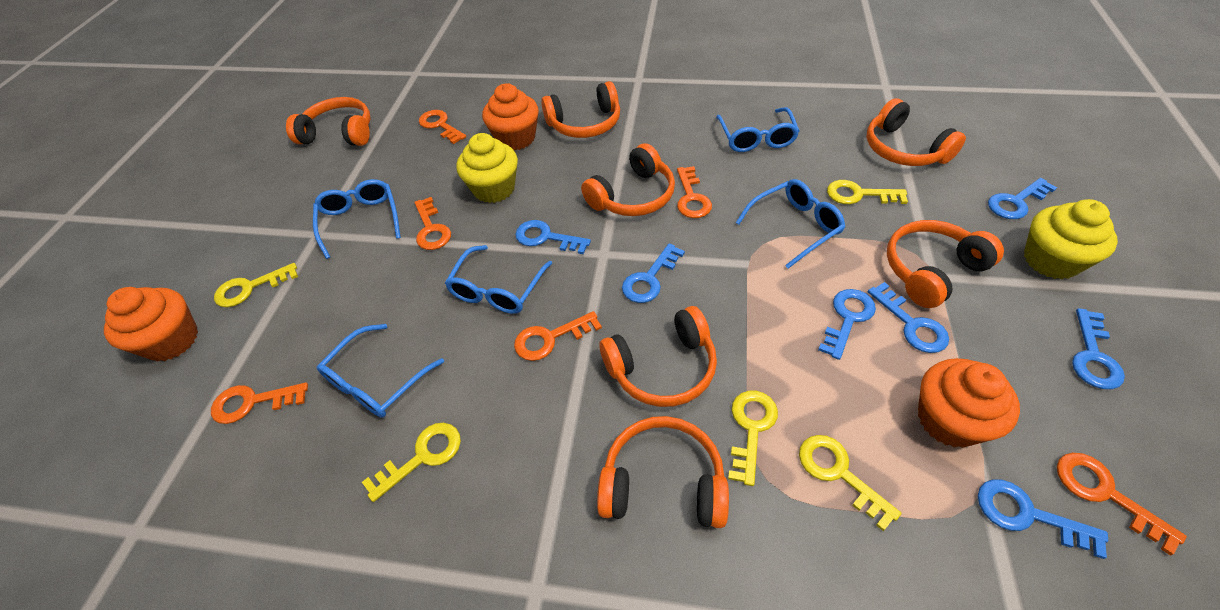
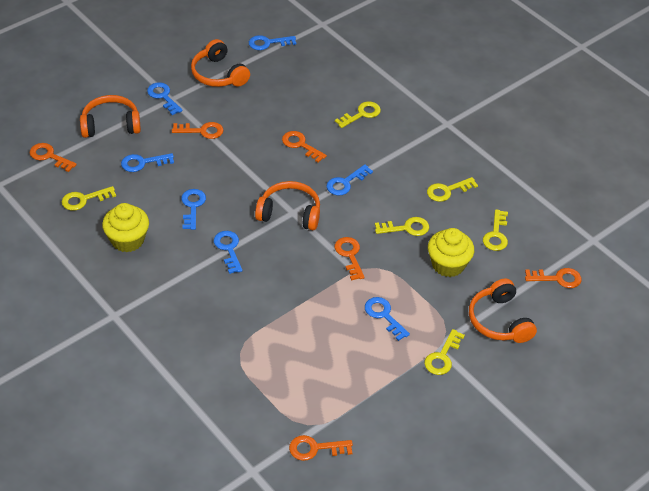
blue glasses: [313,179,401,259] [317,324,444,418] [445,245,552,314] [716,107,800,152] [736,179,845,269] = 5 -> none = 0
orange cupcake: [104,287,198,361] [482,83,539,150] [918,358,1020,448] = 3 -> none = 0
orange headphones: [286,97,370,146] [541,81,620,138] [581,143,675,216] [597,416,729,528] [600,306,717,407] [866,98,966,166] [887,220,1004,308] = 7 -> [80,95,141,138] [191,39,250,87] [255,181,320,230] [469,279,537,343] = 4
yellow key: [214,263,298,307] [362,423,461,502] [728,391,778,486] [799,435,902,531] [827,180,908,204] = 5 -> [62,186,116,211] [335,101,381,128] [375,217,429,236] [424,329,465,375] [427,177,478,202] [483,209,508,251] = 6

